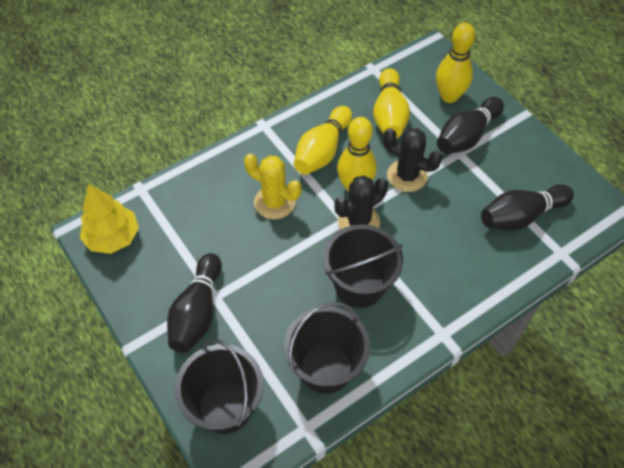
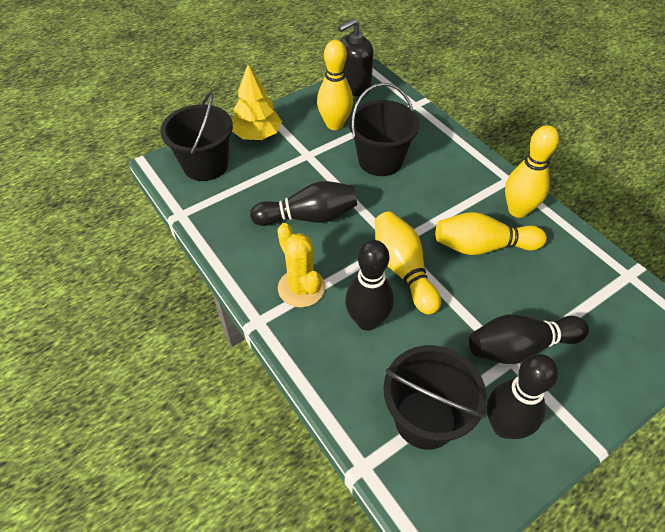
black bowling pin: [167,253,222,353] [437,97,504,154] [481,184,574,231] = 3 -> [250,181,357,226] [345,240,394,331] [469,314,589,364] [487,354,558,439] = 4
black cactus: [335,175,388,229] [383,128,443,192] = 2 -> none = 0
black soap dispenser: none = 0 -> [339,19,374,96] = 1

